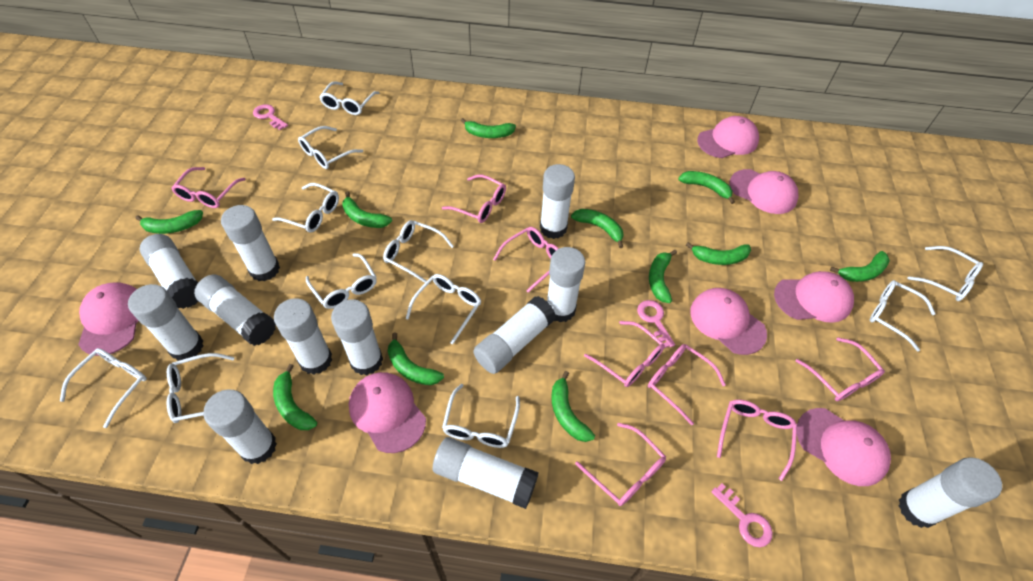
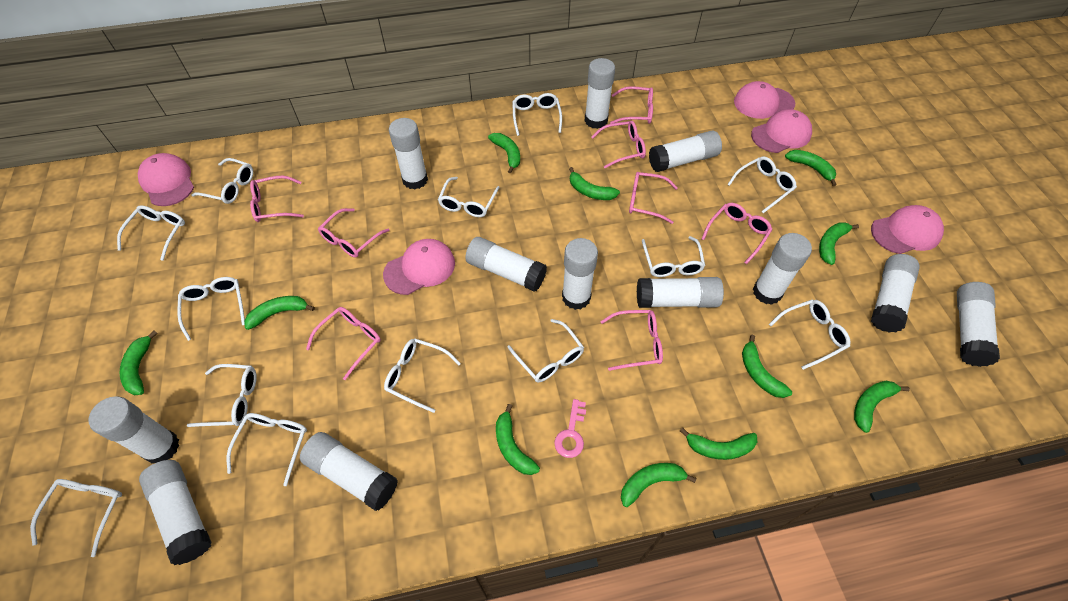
pink cap: [78,282,138,356] [349,372,426,453] [690,288,767,355] [697,116,759,158] [729,169,799,214] [774,271,854,323] [797,408,891,486] = 7 -> [138,153,194,206] [383,239,455,295] [734,81,795,119] [751,109,812,153] [871,205,944,254] = 5
pink key: [253,104,288,130] [637,300,675,348] [711,483,773,547] = 3 -> [554,399,586,458] = 1
white glasses: [60,348,147,428] [167,353,235,423] [272,183,339,233] [298,126,363,169] [306,253,377,309] [319,81,379,115] [383,220,454,283] [406,274,481,344] [442,384,520,448] [870,280,936,352] [907,246,983,301] = 11 -> [30,479,122,557] [117,205,185,261] [178,277,245,341] [187,364,257,427] [191,158,253,204] [227,413,307,486] [384,338,461,413] [438,177,500,217] [507,319,584,382] [512,93,562,136] [642,236,705,277] [727,156,797,213] [769,299,850,370] = 13

